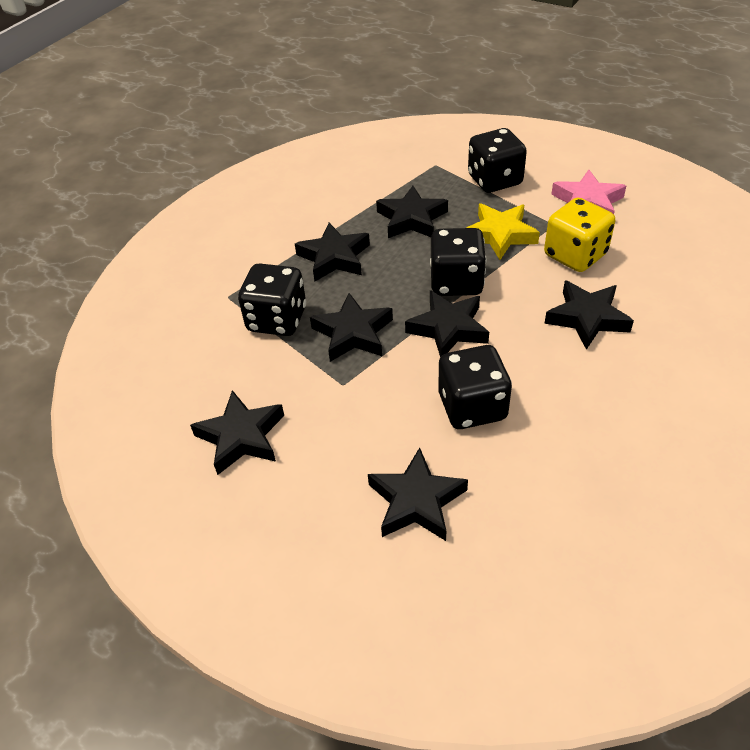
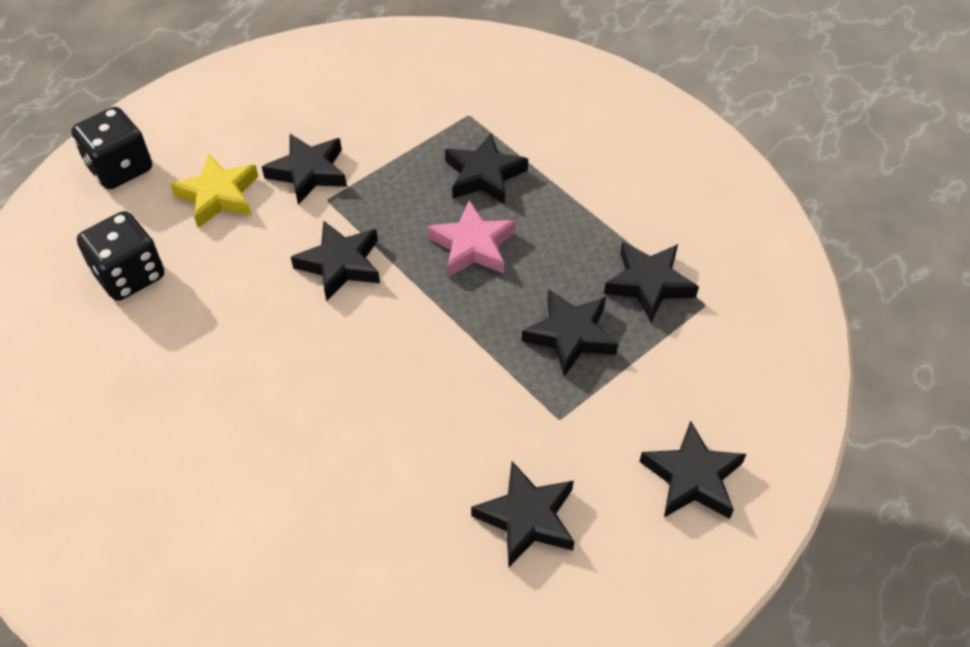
black dice: [238,263,306,336] [430,228,486,296] [438,345,512,429] [468,128,527,193] = 4 -> [71,107,152,189] [77,211,164,301] = 2
yellow dice: [544,197,615,272] = 1 -> none = 0

